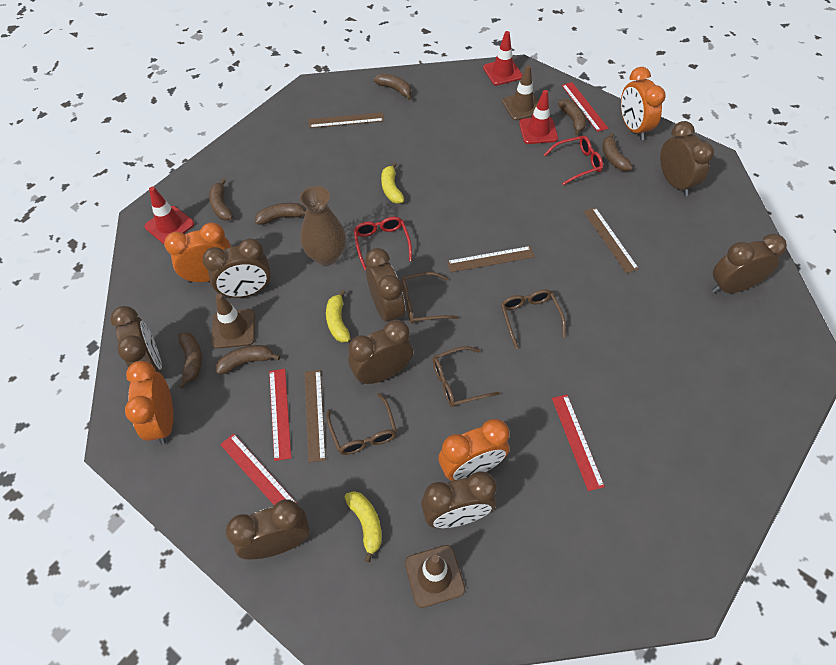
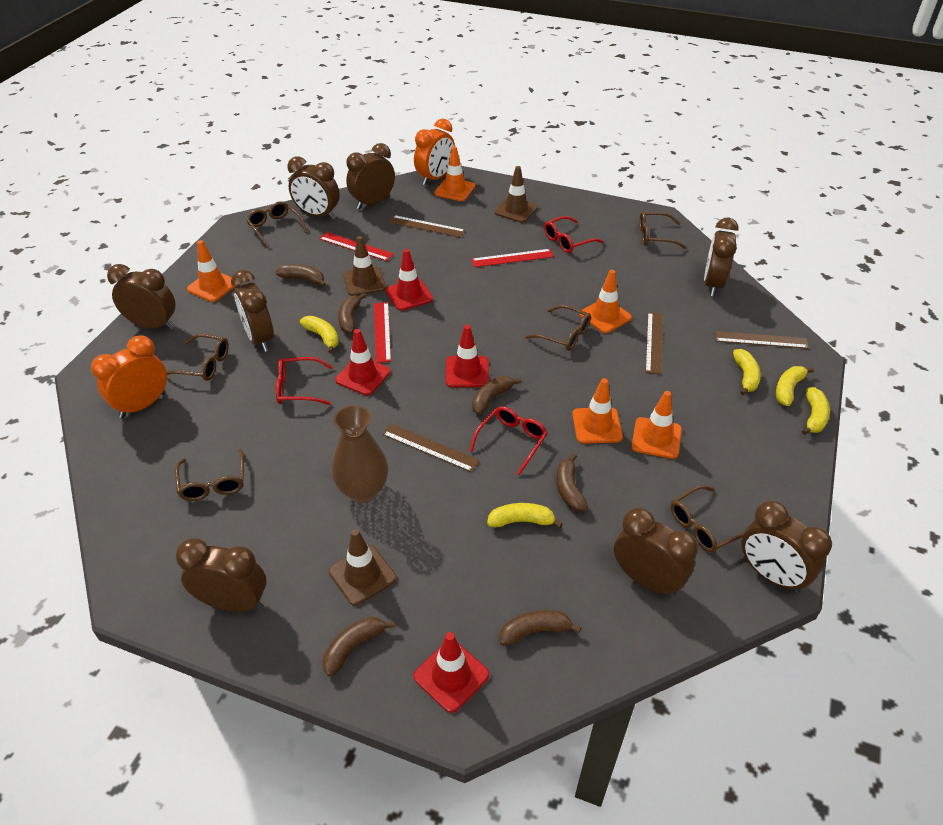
brown banana: [178,332,202,389] [209,179,233,221] [216,345,280,375] [255,203,306,225] [373,73,411,100] [558,99,586,136] [603,132,633,171] = 7 -> [276,264,326,287] [323,617,395,677] [338,293,366,334] [472,376,522,415] [500,610,581,646] [557,453,588,512] = 6
brown glasses: [327,393,397,455] [401,272,459,324] [433,346,500,407] [501,289,566,349] = 4 -> [167,334,229,381] [175,448,244,501] [246,201,307,247] [525,305,591,351] [639,211,687,249] [671,485,745,553] = 6
orange clock: [125,361,173,445] [164,223,231,283] [438,419,509,481] [621,67,666,140] = 4 -> [91,335,167,418] [414,119,455,185] = 2
orange traffic cone: none = 0 -> [187,240,237,302] [434,146,475,201] [572,378,623,444] [580,270,632,333] [631,391,682,459] = 5
red glasses: [354,217,412,270] [544,136,603,185] = 2 -> [276,357,333,405] [469,406,548,475] [544,216,604,253] = 3
red ruler: [220,434,297,505] [269,369,291,461] [552,394,605,491] [562,82,608,132] = 4 -> [319,232,394,261] [374,302,391,363] [471,249,554,267] = 3
red traffic cone: [144,187,194,244] [483,31,523,85] [519,90,558,144] = 3 -> [335,329,391,395] [386,249,433,311] [413,632,489,713] [446,325,489,387] = 4
yellow banana: [326,290,351,342] [345,491,382,562] [381,162,404,203] = 3 -> [300,316,339,353] [487,503,563,528] [733,349,761,395] [776,366,814,406] [802,387,830,435] = 5

